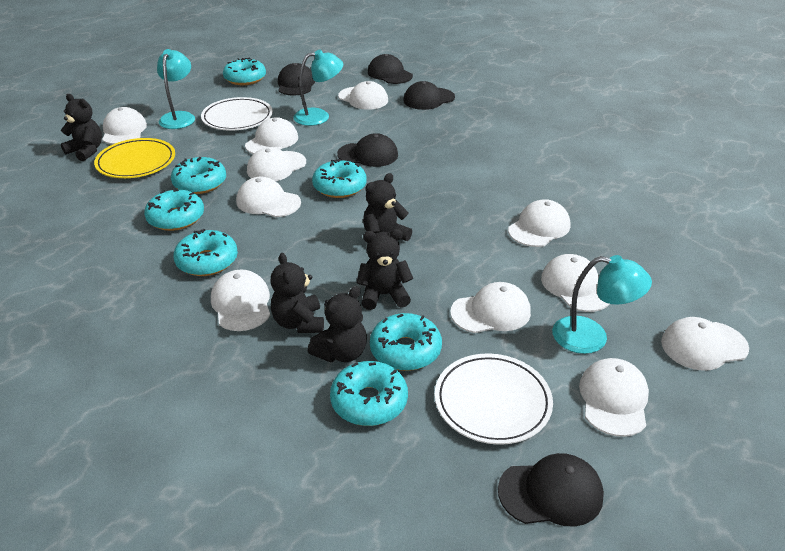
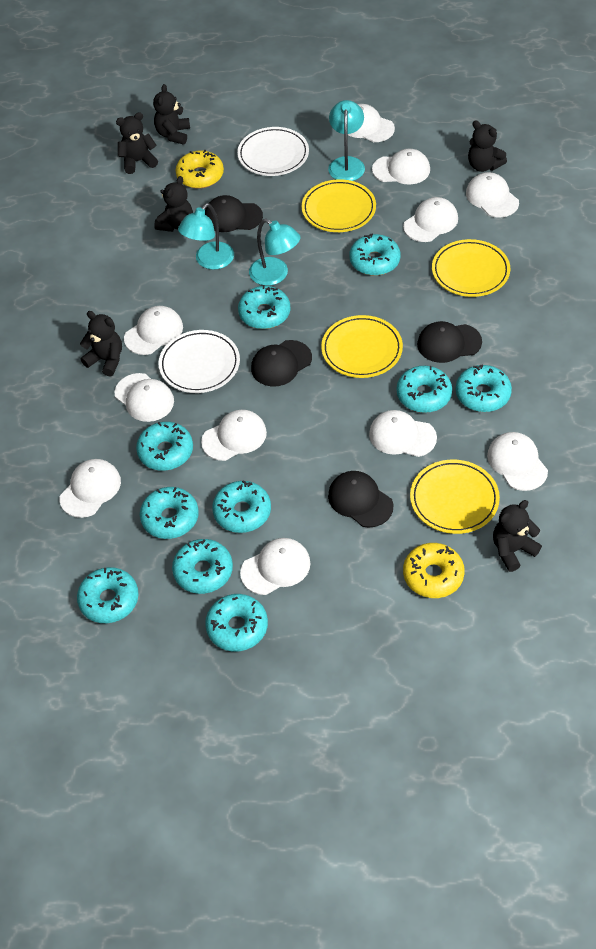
black cap: [278,63,315,96] [337,133,398,167] [368,54,413,84] [403,81,455,110] [498,453,604,527] = 5 -> [205,195,263,232] [251,340,312,386] [328,471,393,528] [417,321,482,363] = 4
black teddy bear: [61,94,102,161] [270,253,324,333] [308,286,367,362] [356,229,413,310] [363,173,412,241] = 5 -> [80,311,122,377] [116,112,158,174] [153,84,190,144] [154,176,193,232] [468,120,507,172] [493,500,542,572] = 6
turquoise donut: [144,189,204,231] [171,157,226,194] [173,229,238,276] [223,57,266,85] [312,159,367,198] [330,361,408,426] [370,313,442,371] = 7 -> [77,567,139,623] [136,422,193,471] [140,487,199,539] [172,539,233,594] [205,594,268,651] [212,480,271,533] [238,285,291,329] [349,234,401,276] [397,366,452,413] [456,365,512,412] = 10
yellow donut: none = 0 -> [176,150,224,189] [403,543,465,598] = 2
yellow plate: [94,138,175,178] = 1 -> [302,179,376,232] [321,315,403,378] [410,460,500,534] [432,239,510,297] = 4

